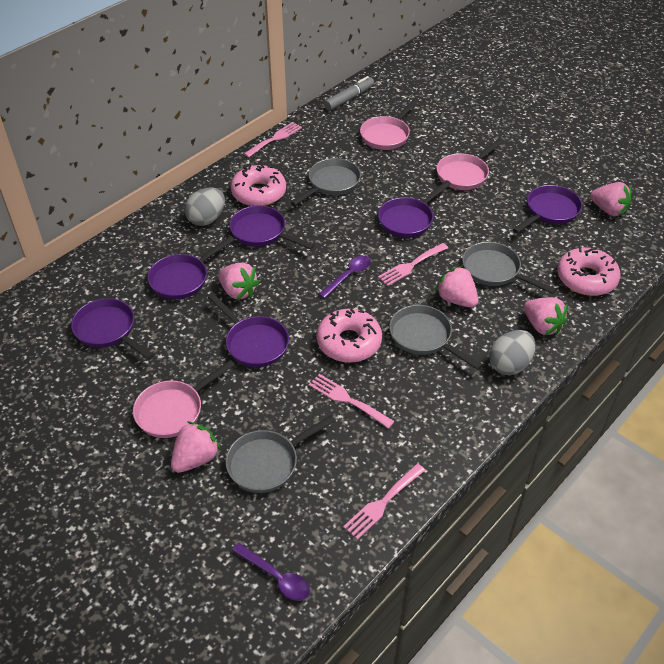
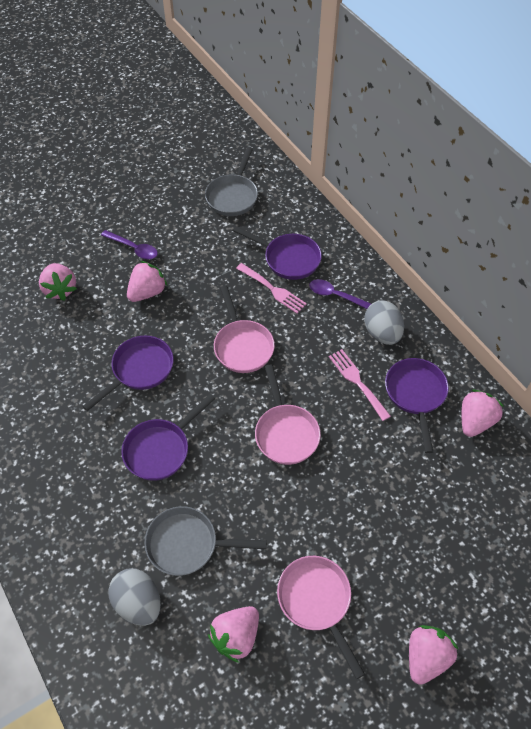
grey marker: [324,76,374,111] = 1 -> none = 0
grey pan: [225,415,335,493] [290,158,361,206] [389,305,483,370] [462,242,556,294] = 4 -> [144,506,267,576] [205,147,258,216] = 2
pink donut: [231,164,286,206] [317,309,382,363] [557,247,620,296] = 3 -> none = 0
pink fork: [244,122,302,158] [309,374,395,429] [343,464,426,540] [378,243,448,286] = 4 -> [236,263,307,314] [329,349,391,421] = 2
purple pan: [71,298,154,360] [148,236,234,300] [208,293,289,367] [229,206,315,250] [378,180,451,238] [512,185,582,233] = 6 -> [82,336,174,411] [121,394,215,481] [232,226,322,280] [385,358,449,453] = 4

